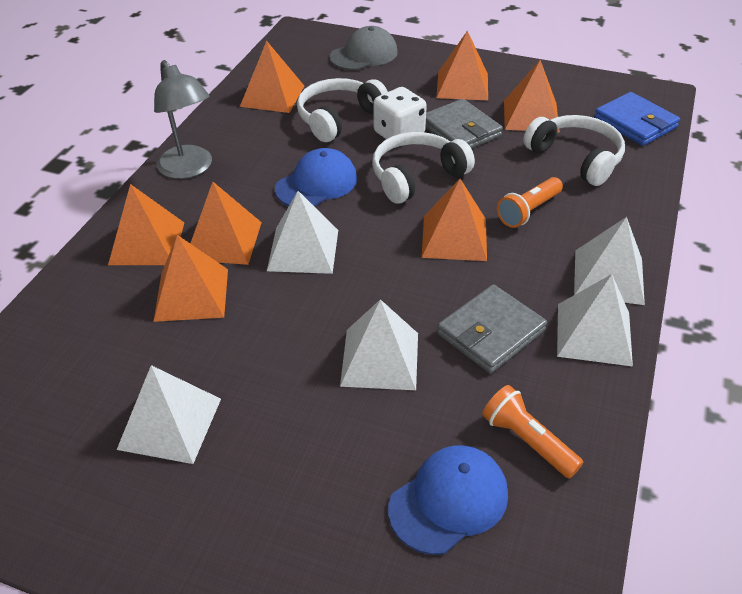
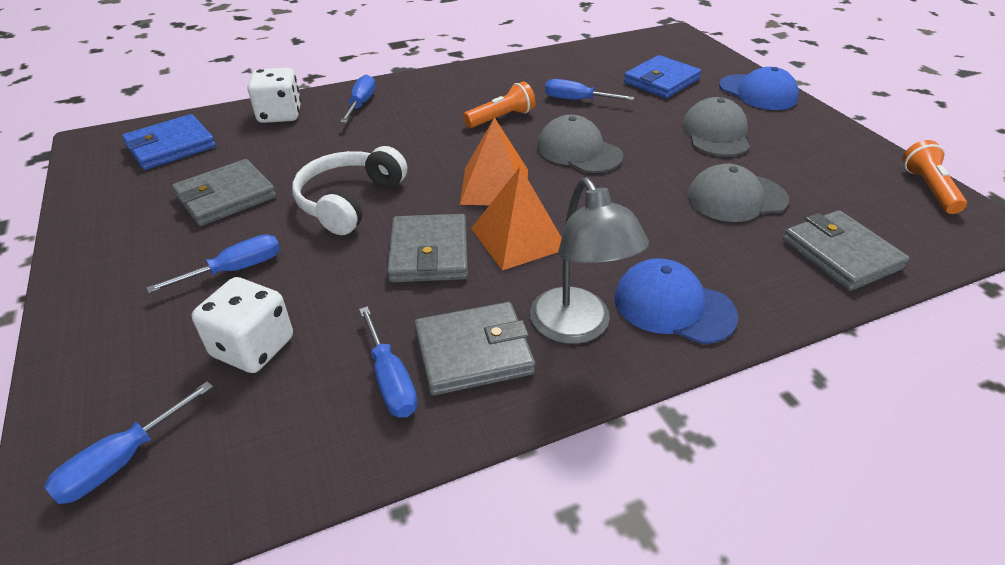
blue screwdriver: none = 0 -> [44,381,213,504] [146,234,280,293] [340,74,376,123] [359,306,418,417] [545,79,634,100] = 5
blue wallet: [594,92,680,146] = 1 -> [122,114,216,170] [624,55,701,98] = 2
grey cap: [330,26,398,70] = 1 -> [537,115,623,173] [682,97,750,156] [688,164,789,222] = 3
grey wallet: [425,99,503,149] [437,284,547,373] = 2 -> [172,159,276,226] [387,214,468,282] [414,302,535,395] [783,210,909,291] = 4
orange pyramid: [108,184,184,265] [153,235,228,322] [190,182,262,265] [240,41,304,113] [422,179,487,261] [437,31,488,100] [504,60,560,133] = 7 -> [460,117,528,205] [471,167,562,270] = 2
white dice: [373,87,427,139] = 1 -> [192,277,293,373] [247,68,301,123] = 2
white headphones: [297,78,388,142] [372,132,475,204] [524,115,625,186] = 3 -> [292,146,407,235] = 1
white pyramid: [117,365,221,464] [267,191,338,274] [340,299,418,390] [557,274,633,366] [574,217,645,305] = 5 -> none = 0

